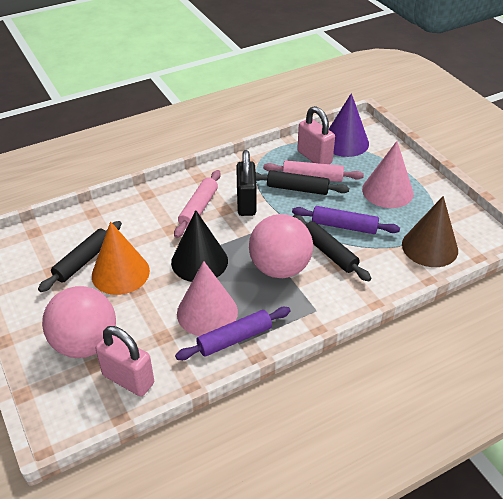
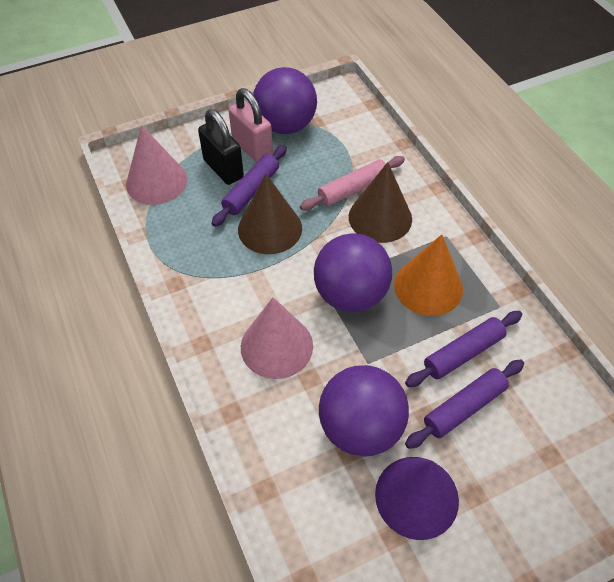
black cone: [171,210,228,282] = 1 -> none = 0
black rolling pin: [38,221,122,292] [256,170,349,195] [293,215,371,281] = 3 -> none = 0
brown cone: [402,196,458,267] = 1 -> [238,174,302,254] [349,162,412,243] = 2
pink ball: [42,286,116,358] [249,214,313,278] = 2 -> none = 0
pink padlock: [96,326,154,397] [297,106,335,164] = 2 -> [229,88,273,162] = 1
pink rolling pin: [174,170,221,238] [263,161,364,182] = 2 -> [300,156,405,211] = 1
purple ball: none = 0 -> [253,67,317,134] [314,233,392,312] [319,365,409,457] = 3
purple rolling pin: [175,307,291,360] [292,206,400,234] = 2 -> [212,145,287,227] [405,311,522,387] [405,360,524,449] = 3

